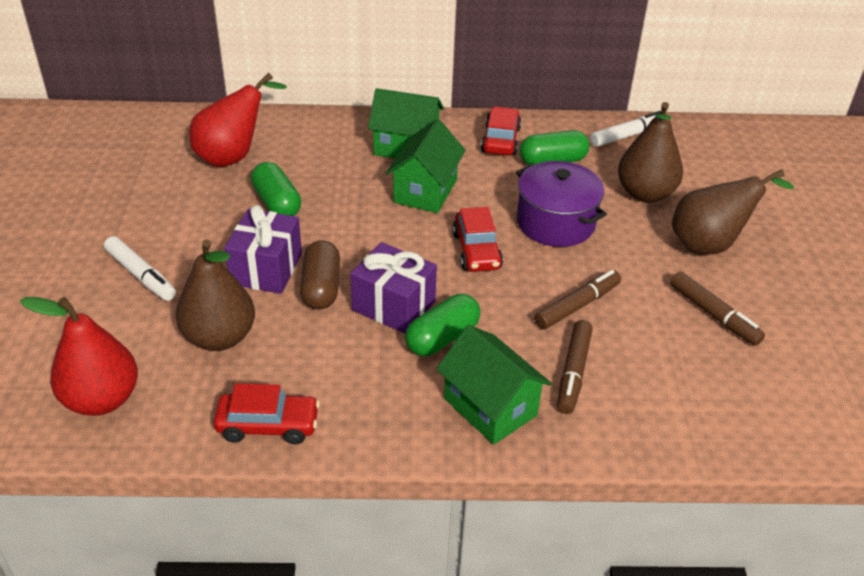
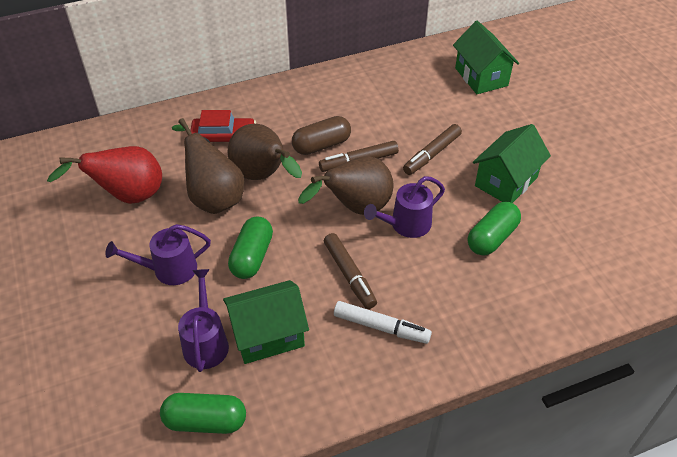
purple gift: [225,205,302,294] [350,242,437,333] = 2 -> none = 0
purple pot: [516,161,607,247] = 1 -> none = 0
purple watering can: none = 0 -> [105,224,211,285] [178,269,229,372] [364,176,445,238] = 3
red car: [214,383,320,444] [453,207,503,272] [481,106,521,156] = 3 -> [190,110,256,143] = 1
red pear: [20,297,138,416] [189,73,287,167] = 2 -> [47,146,162,204] = 1
white marker: [104,236,176,301] [590,111,666,147] = 2 -> [334,301,432,344] = 1

